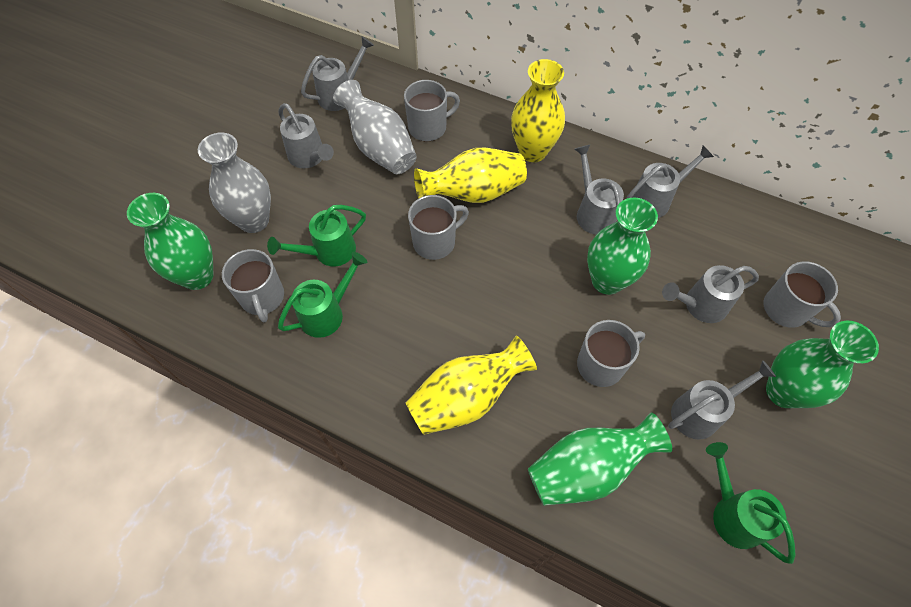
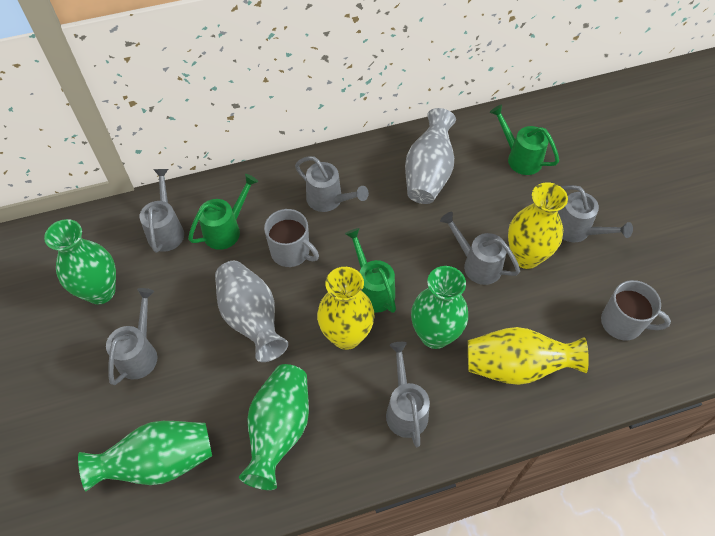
grey mug: [222,249,284,322] [404,80,460,141] [408,195,469,260] [577,320,645,387] [763,261,841,328] = 5 -> [264,209,319,267] [601,280,671,341] = 2

